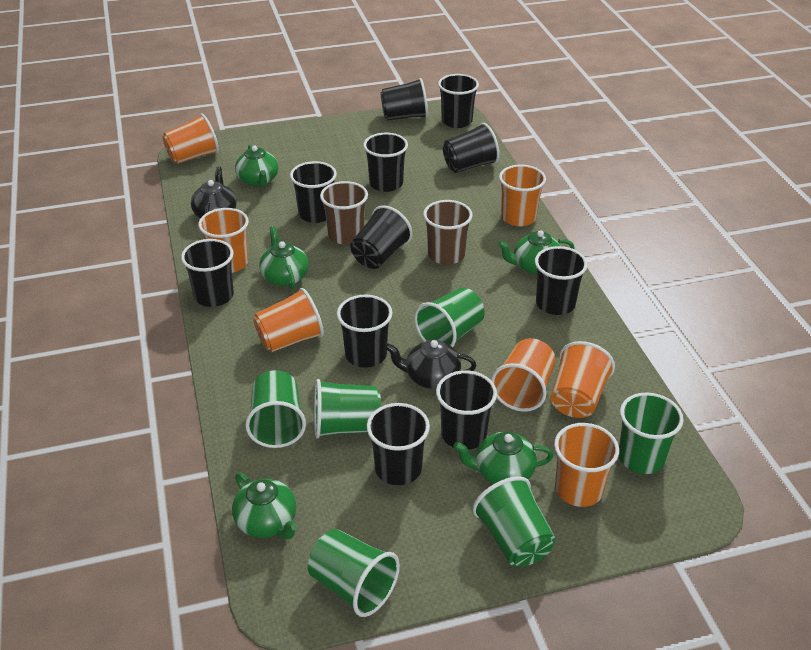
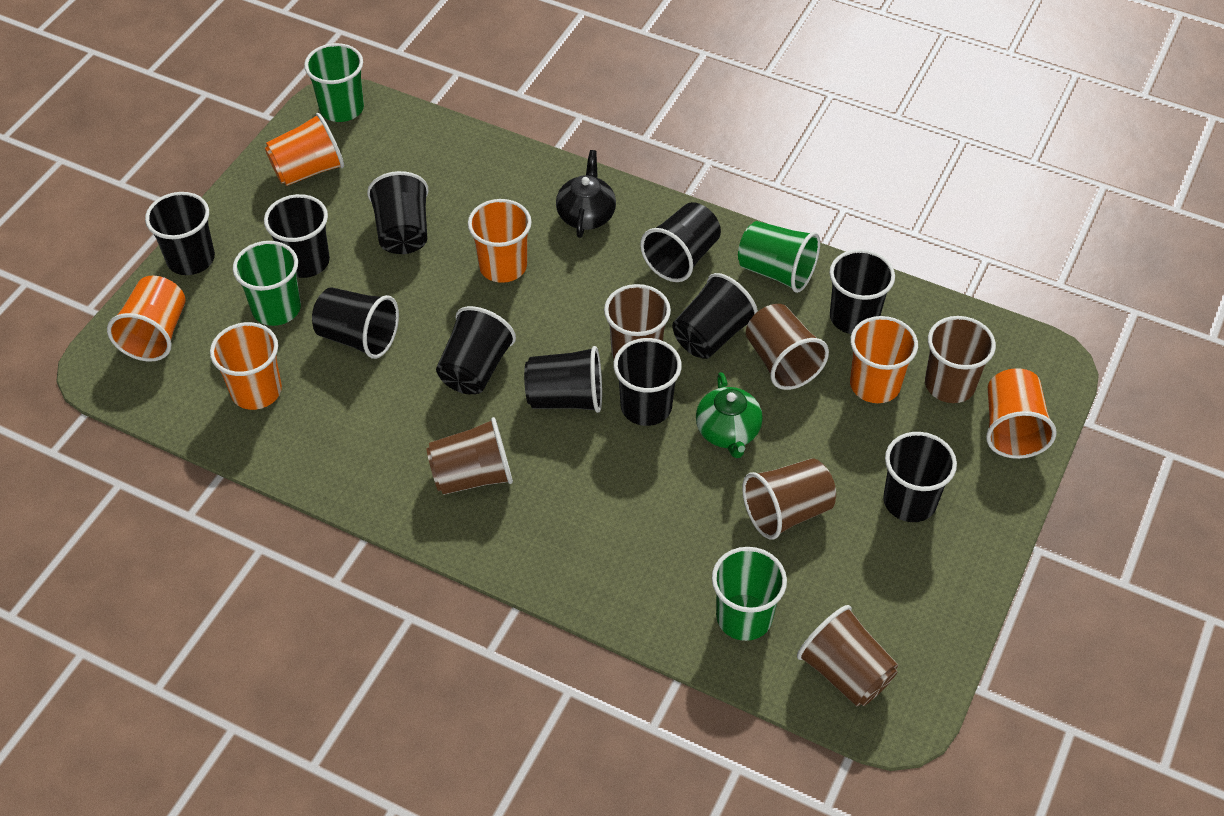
black teapot: [191,166,237,218] [385,339,476,389] = 2 -> [556,150,616,238] = 1
brown cup: [320,181,368,245] [423,200,473,265] = 2 -> [426,417,513,495] [604,284,671,359] [742,458,836,540] [746,304,829,390] [797,605,898,706] [925,316,996,403] = 6
green cup: [245,370,306,448] [308,529,400,617] [314,379,381,438] [414,287,485,347] [472,476,556,567] [619,393,684,474] = 6 -> [233,241,301,326] [304,43,364,122] [712,547,787,641] [738,221,820,293] = 4
green teapot: [232,473,297,539] [235,145,278,187] [259,226,309,289] [453,432,553,484] [498,230,575,275] = 5 -> [696,372,763,458] = 1
orange cup: [162,114,219,164] [198,208,249,273] [253,288,324,352] [491,338,556,412] [499,165,546,226] [551,341,615,418] [554,423,619,507] = 7 -> [107,276,186,362] [210,322,282,410] [265,113,344,186] [468,199,532,283] [850,316,918,403] [986,368,1056,459] = 6

